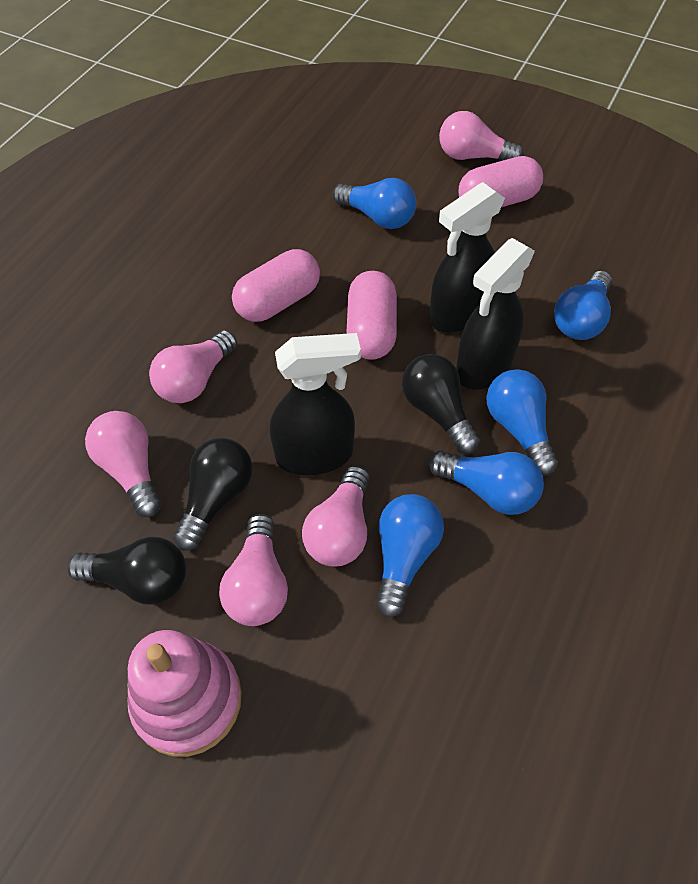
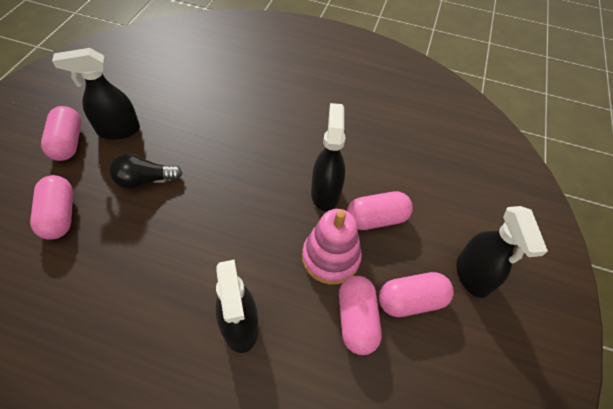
black light bulb: [67,537,186,605] [173,438,253,551] [402,354,480,454] = 3 -> [110,153,182,189] = 1
black spray bottle: [270,333,361,475] [429,182,505,333] [456,238,535,390] = 3 -> [52,48,140,140] [216,260,258,353] [311,103,346,211] [456,206,548,298] = 4
blue light bulb: [333,178,416,229] [375,494,444,618] [429,451,544,515] [486,369,558,476] [554,271,612,340] = 5 -> none = 0
pink capsule: [232,249,320,322] [346,271,397,360] [459,156,543,207] = 3 -> [30,175,73,240] [41,106,81,161] [339,276,382,355] [347,191,413,230] [379,272,454,317] = 5
pink light bulb: [85,411,161,517] [149,330,237,403] [219,514,288,626] [302,465,369,566] [439,111,524,161] = 5 -> none = 0

